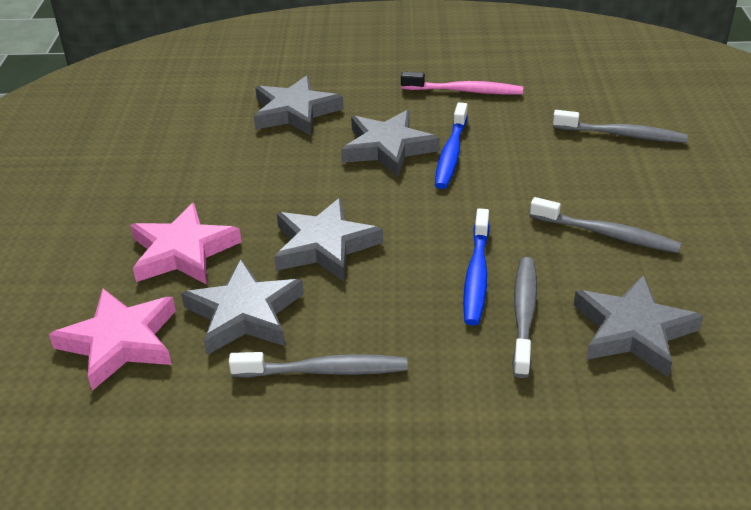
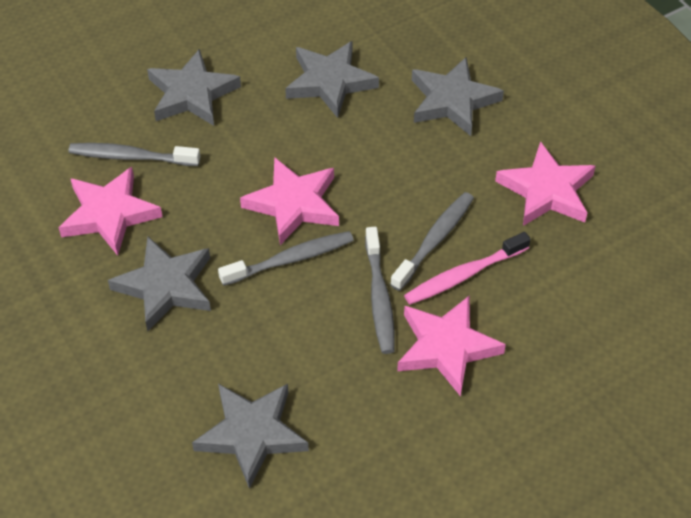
blue toothbrush: [435,102,468,189] [463,208,490,325] = 2 -> none = 0
pink star: [49,289,176,391] [130,203,242,285] = 2 -> [58,167,162,256] [240,157,339,245] [397,296,506,396] [495,141,596,226] = 4

